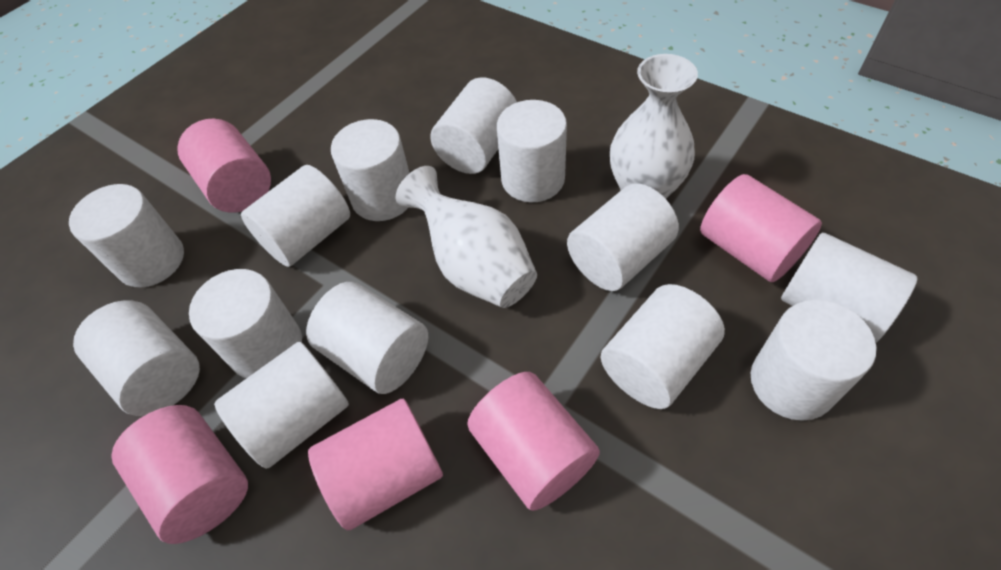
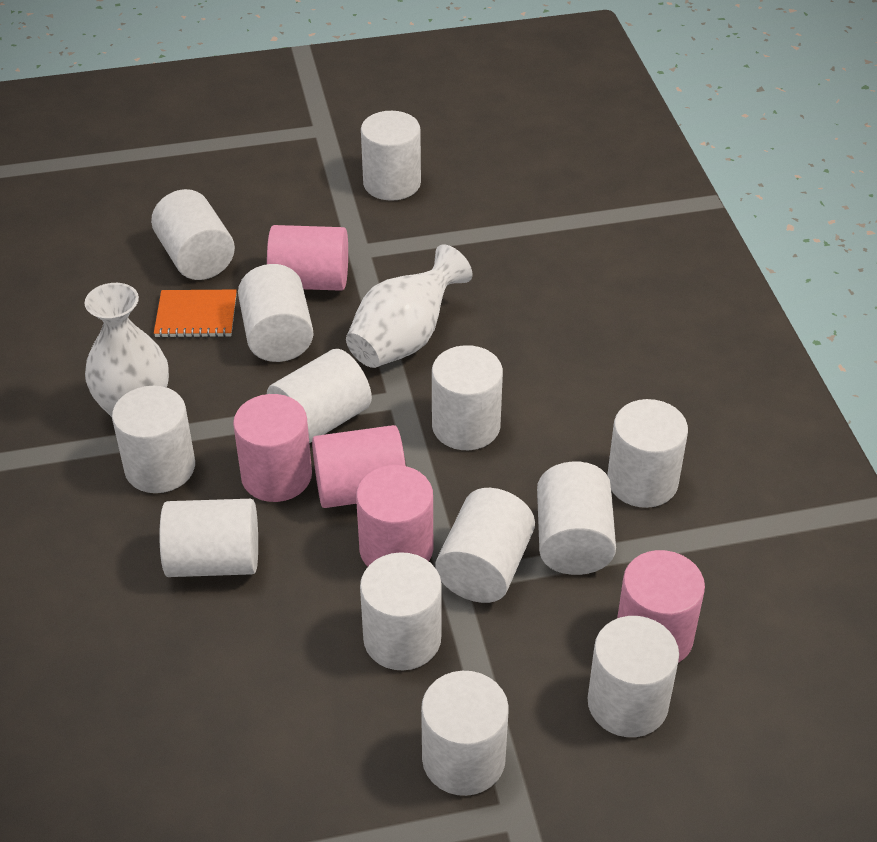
orange notebook: none = 0 -> [154,290,237,338] = 1

